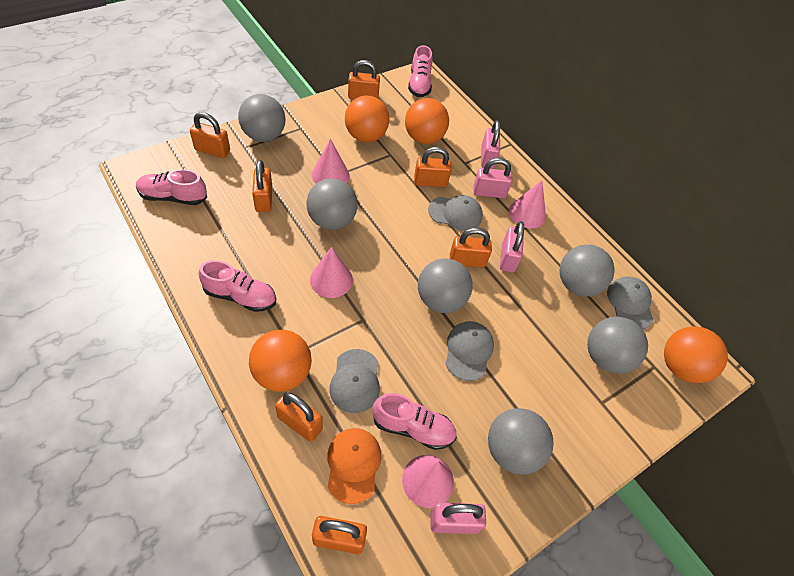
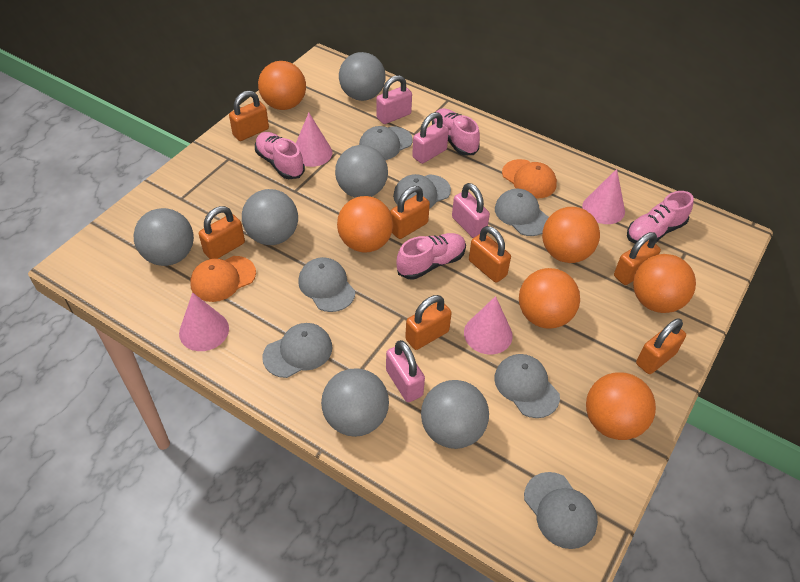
grey cap: [329,349,380,413] [428,195,483,231] [445,321,494,381] [607,276,654,330] = 4 -> [262,323,332,378] [298,257,356,312] [359,126,413,160] [393,174,451,209] [494,354,560,418] [495,189,549,236] [524,472,598,549] = 7
orange ball: [249,330,312,392] [345,95,390,142] [405,98,449,144] [664,326,728,383] = 4 -> [258,61,306,110] [337,196,393,253] [519,268,580,329] [542,207,600,263] [586,372,656,440] [633,254,696,313] = 6
orange cap: [327,428,381,504] = 1 -> [190,256,256,302] [502,159,557,199] = 2

